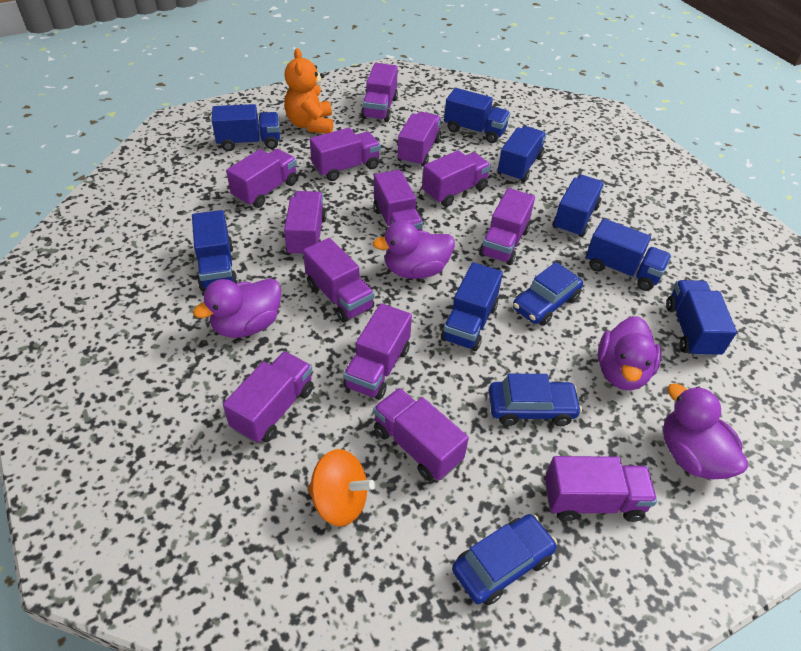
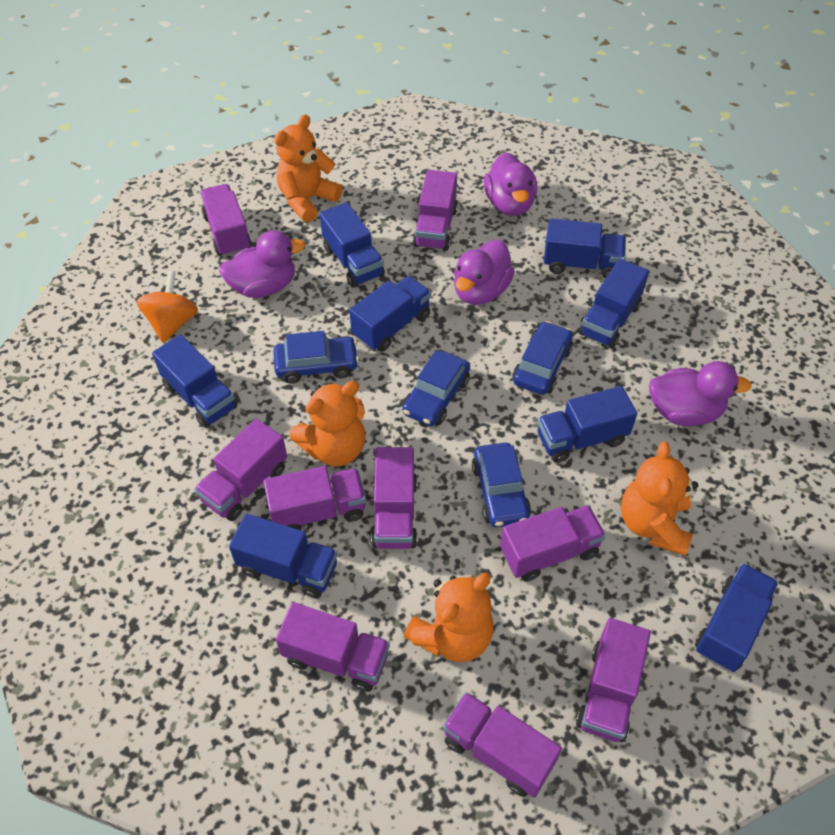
blue car: [452,514,557,606] [489,374,582,426] [513,262,583,326] = 3 -> [273,331,359,384] [402,351,470,426] [472,443,531,527] [512,321,573,395] = 4
orange teddy bear: [284,48,333,134] = 1 -> [274,115,342,222] [289,381,365,466] [404,573,494,662] [621,441,698,556] = 4
purple truck: [223,351,314,443] [226,149,297,208] [284,191,327,257] [303,238,375,323] [310,128,381,181] [343,303,412,400] [361,63,398,122] [373,170,423,231] [373,388,469,481] [397,112,441,167] [422,150,491,207] [479,188,535,265] [545,456,657,522] = 13 -> [194,419,287,521] [200,184,252,257] [264,466,366,530] [276,602,390,692] [371,447,417,549] [413,170,458,251] [443,692,562,797] [500,505,606,582] [576,618,651,742] = 9

